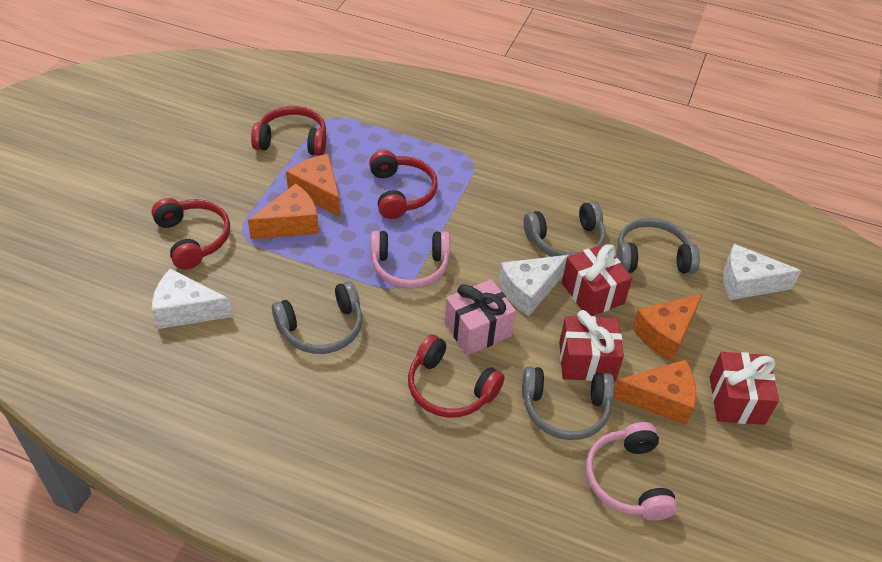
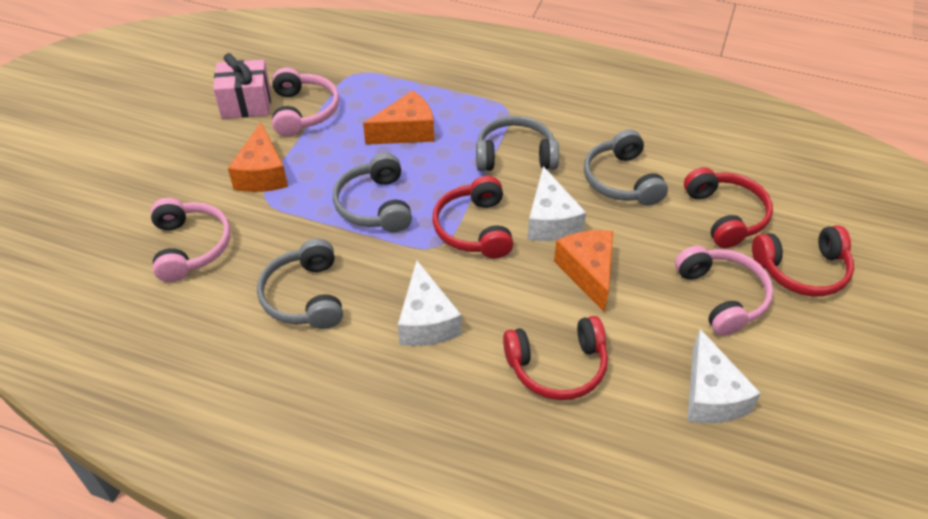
orange cheese: [248,183,319,239] [286,154,341,218] [613,359,696,425] [632,293,703,361] = 4 -> [228,122,288,192] [363,90,434,145] [554,230,613,313] = 3
pink headphones: [370,231,450,289] [586,422,678,521] = 2 -> [151,198,231,282] [272,67,339,137] [675,246,773,336] = 3
red gift: [559,310,624,381] [562,244,632,316] [710,352,779,425] = 3 -> none = 0

